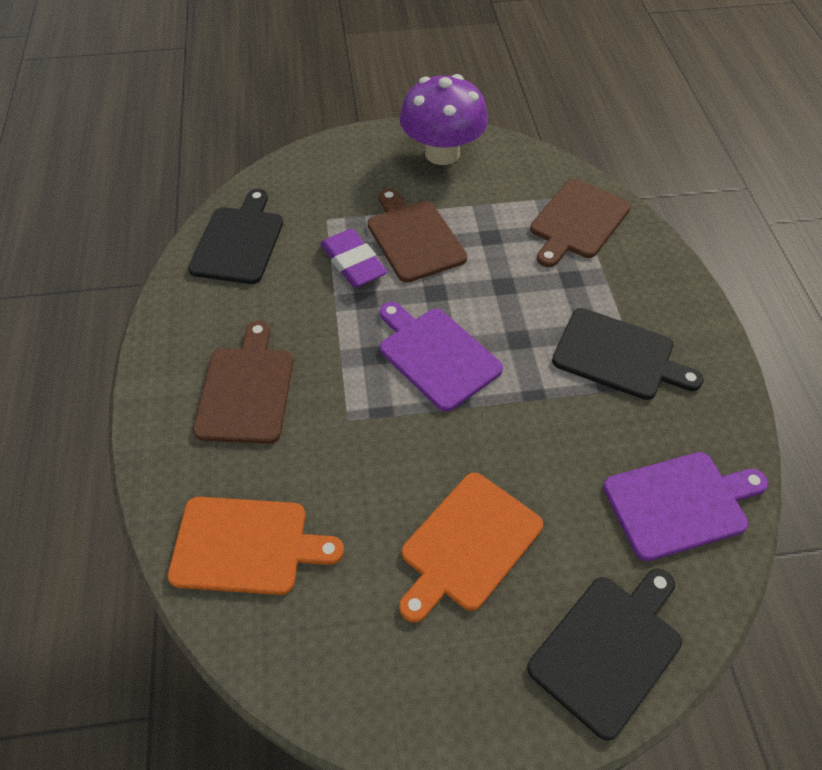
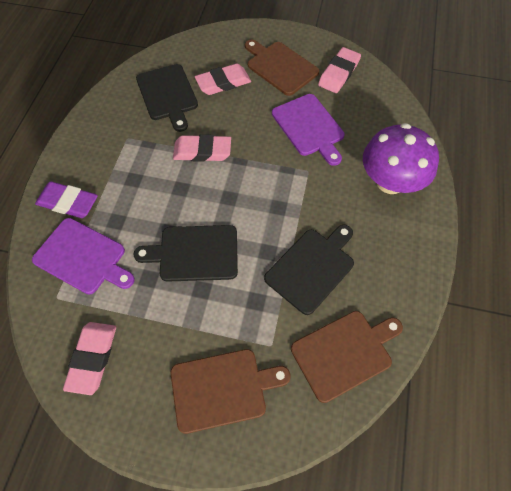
orange cutting board: [168,497,344,595] [399,473,543,623] = 2 -> none = 0
pink eraser: none = 0 -> [63,322,116,395] [173,134,231,162] [195,64,251,95] [318,47,361,93] = 4

